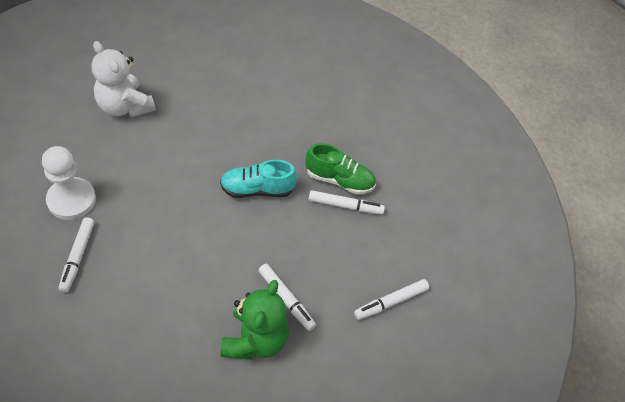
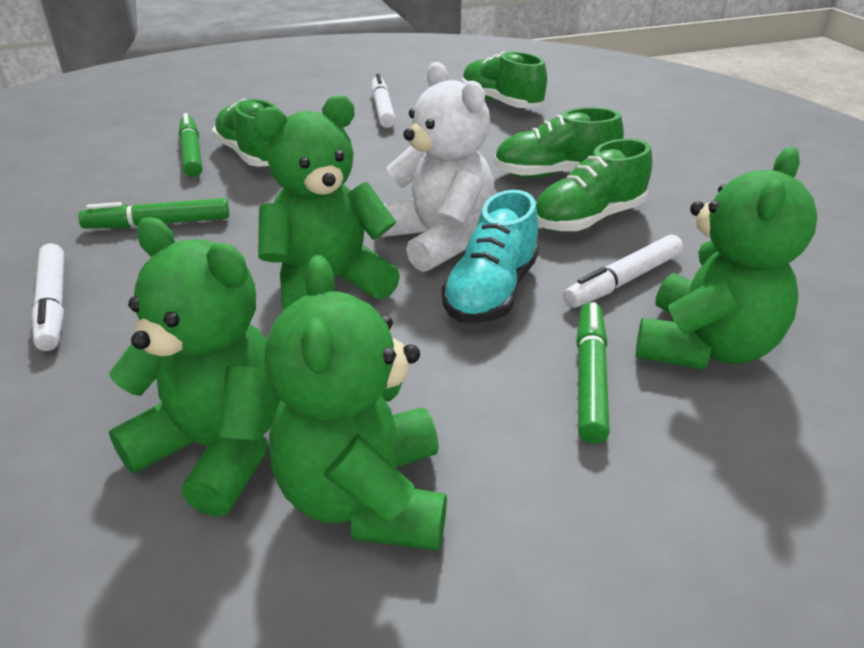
green marker: none = 0 -> [78,198,229,229] [179,113,202,177] [576,302,610,444] = 3
green shoe: [305,143,376,195] = 1 -> [212,99,278,167] [462,51,547,108] [494,107,624,178] [536,139,653,232] = 4
green teddy bear: [221,280,289,360] = 1 -> [109,217,281,517] [253,95,400,310] [265,255,447,551] [636,147,817,370] = 4
white marker: [58,217,94,293] [258,264,316,331] [309,190,385,215] [354,279,429,320] = 4 -> [32,244,64,351] [372,74,396,128] [563,235,683,308] = 3
white pawn: [42,146,96,220] = 1 -> none = 0

